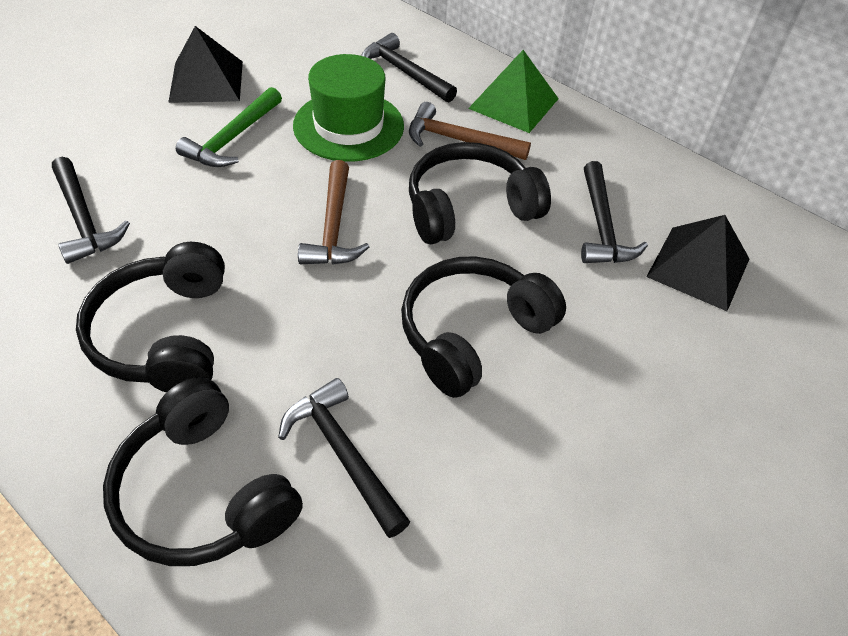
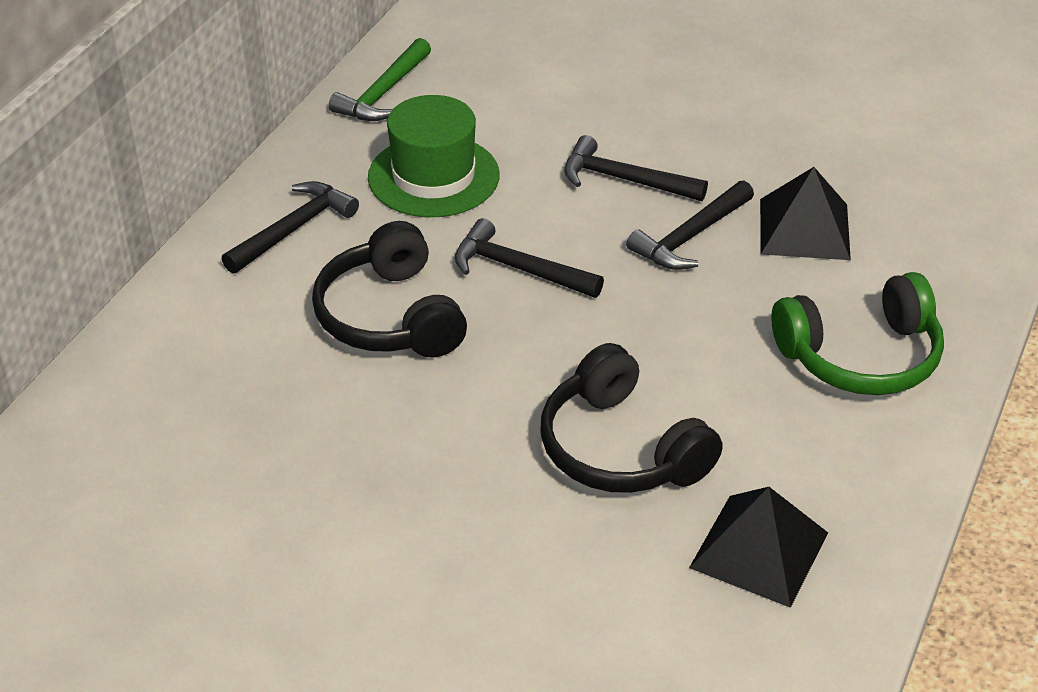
black headphones: [76,242,225,393] [103,377,303,566] [401,256,566,398] [409,142,551,244] = 4 -> [312,221,467,358] [540,343,723,493] = 2
brown hammer: [298,160,369,265] [409,102,531,160] = 2 -> none = 0
green headphones: none = 0 -> [771,272,944,395] = 1
green pyramid: [468,50,559,133] = 1 -> none = 0

